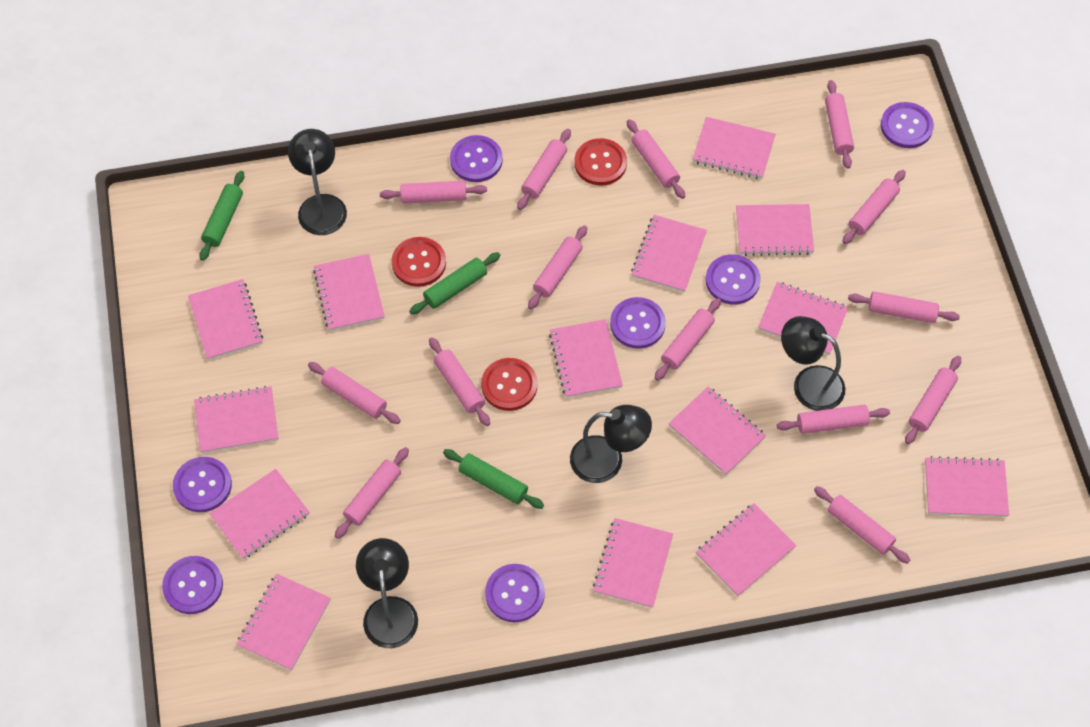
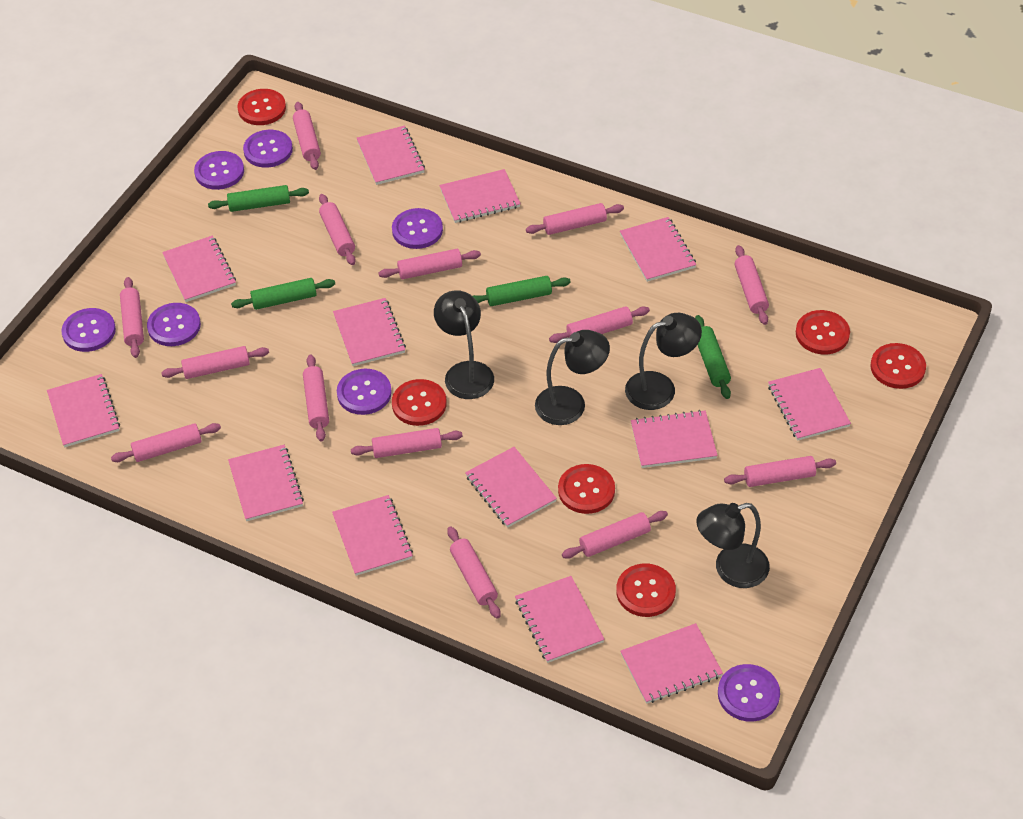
green rolling pin: [199,171,244,261] [409,252,500,314] [443,449,544,509] = 3 -> [208,185,309,212] [231,278,335,310] [473,276,571,306] [695,315,731,399] = 4
pink notebook: [188,279,263,360] [194,386,279,453] [209,469,309,559] [236,574,331,671] [313,254,385,331] [549,319,623,398] [593,518,673,608] [631,215,707,292] [668,386,766,475] [692,117,776,179] [696,503,796,597] [736,204,814,256] [758,282,849,355] [925,456,1009,517] = 14 -> [47,374,120,447] [162,236,236,302] [228,445,304,521] [332,495,413,576] [333,298,406,366] [357,126,425,185] [439,169,521,223] [465,447,557,528] [515,576,605,663] [620,217,696,282] [620,623,723,704] [631,410,718,468] [768,368,851,441] = 13
red button: [392,237,446,287] [481,358,538,411] [574,138,627,185] = 3 -> [237,89,286,125] [392,379,447,426] [558,464,615,514] [616,564,676,617] [796,310,850,354] [870,343,926,389] = 6

